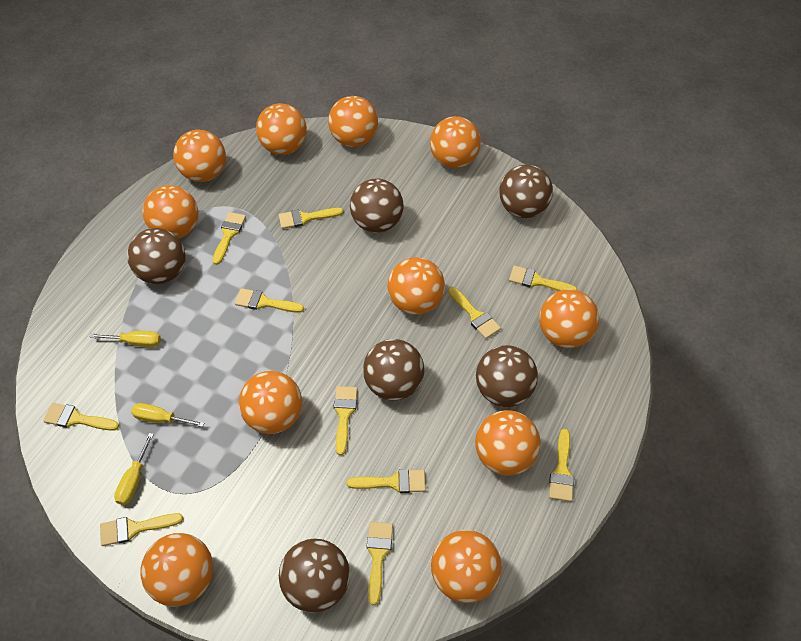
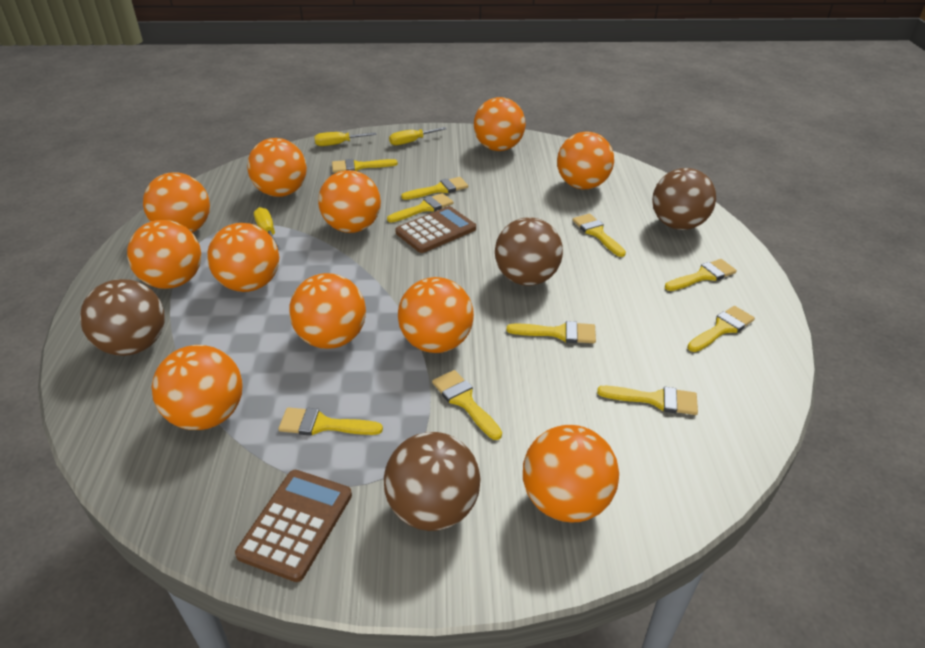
brown ball: [127,228,186,284] [279,539,350,613] [350,178,404,233] [363,339,424,401] [476,345,538,407] [499,164,553,218] = 6 -> [80,279,165,356] [384,432,481,531] [495,217,563,286] [652,168,716,230] = 4
brown calculator: none = 0 -> [235,470,352,582] [395,206,476,253] = 2
yellow brush: [43,403,119,431] [100,513,183,546] [212,212,246,265] [235,288,304,313] [279,208,343,229] [334,386,358,455] [347,469,426,493] [367,522,393,605] [448,287,501,339] [509,265,577,291] [549,429,574,502] = 11 -> [278,407,383,436] [332,159,398,173] [387,193,453,223] [401,177,468,200] [432,370,502,440] [506,321,596,343] [573,214,626,257] [597,386,698,415] [665,259,737,291] [687,306,755,352] = 10

